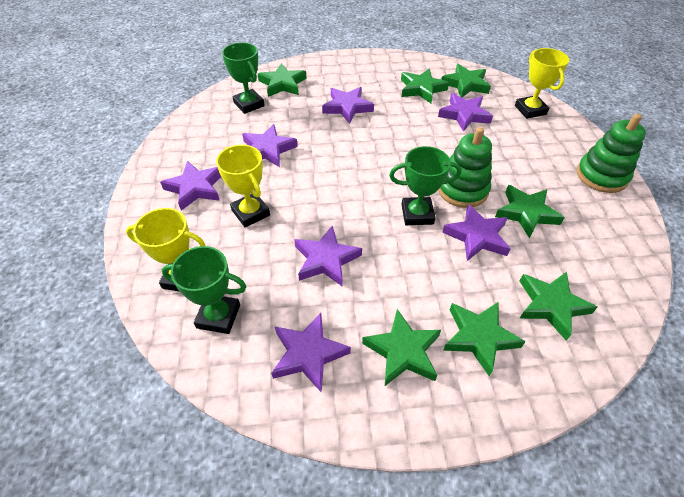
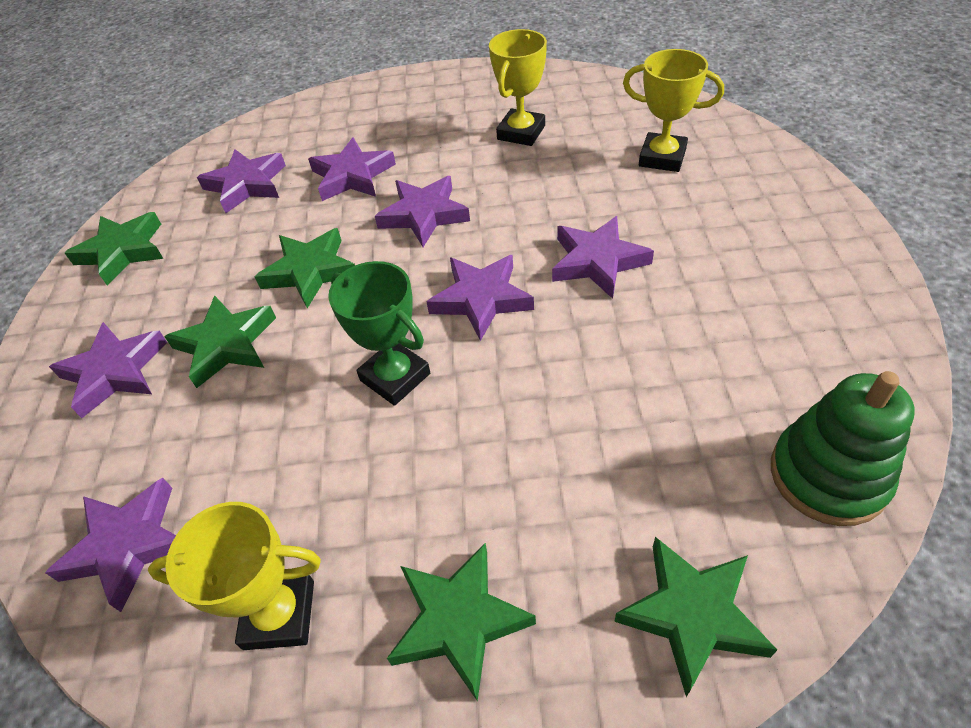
green stacking toy: [438,127,492,208] [577,114,646,193] = 2 -> [771,371,915,526] = 1
green star: [258,63,306,97] [362,309,441,386] [401,69,449,103] [441,64,491,97] [443,301,526,376] [495,185,565,239] [519,272,598,341] = 7 -> [65,212,164,286] [164,296,276,388] [255,228,355,308] [387,543,536,702] [614,537,777,697] = 5
green trophy: [162,246,247,334] [222,42,265,114] [389,146,461,225] = 3 -> [328,261,430,406] = 1

